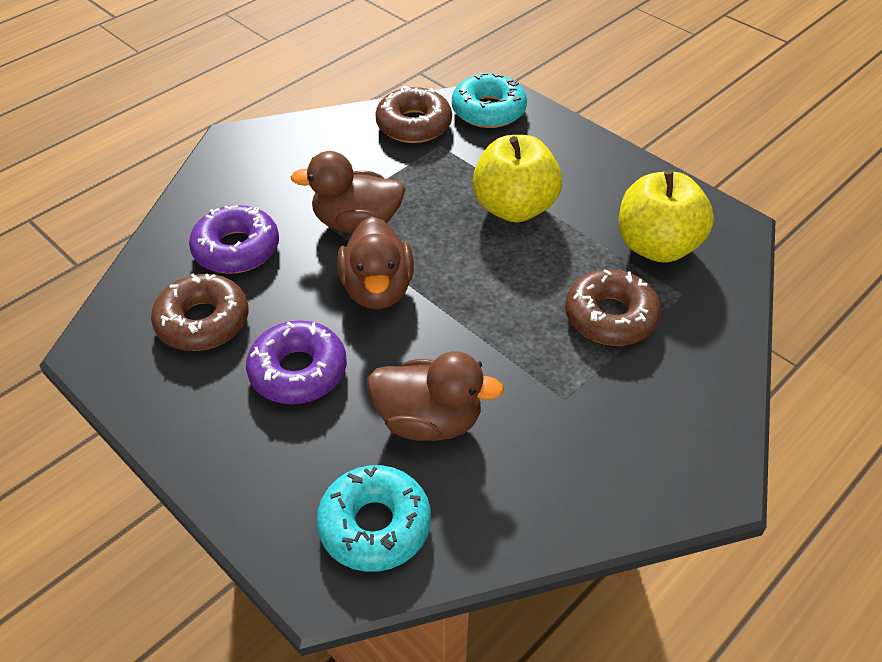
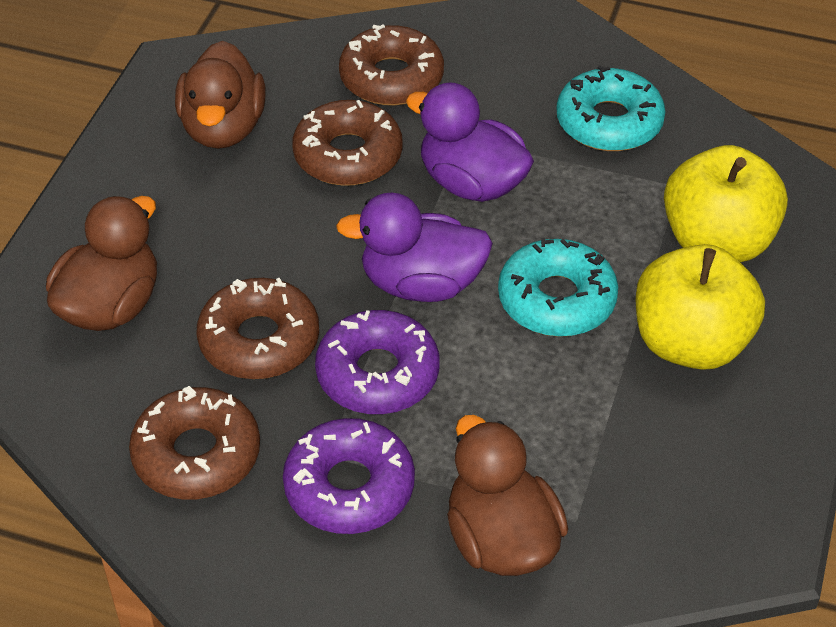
brown donut: [151,274,248,351] [375,86,452,143] [565,269,661,346] = 3 -> [129,386,260,499] [197,278,319,379] [292,100,403,186] [339,25,444,106] = 4
purple duck: none = 0 -> [336,193,493,302] [406,82,534,202] = 2

